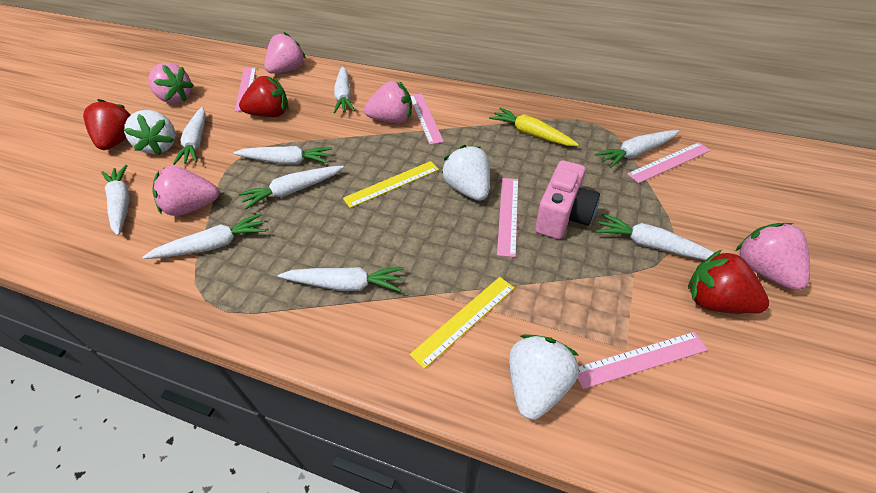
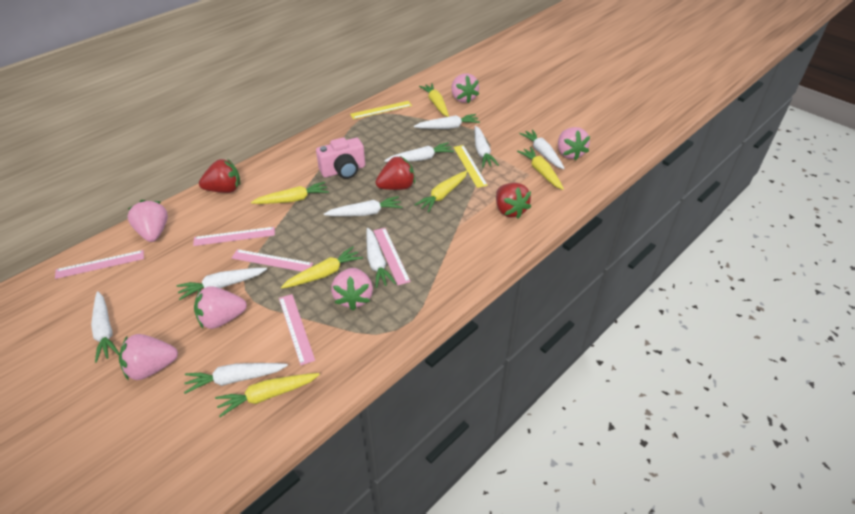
pink strawberry: [148,63,194,103] [152,166,219,216] [264,32,306,74] [364,81,412,124] [736,223,810,290] = 5 -> [119,334,178,380] [127,200,168,242] [194,286,247,329] [331,268,373,311] [451,73,479,103] [558,127,590,161] = 6
white strawberry: [124,110,176,155] [442,145,490,201] [509,334,579,420] = 3 -> none = 0
yellow carrot: [489,108,579,146] = 1 -> [215,373,320,417] [251,182,329,204] [281,247,363,289] [414,171,468,212] [419,83,449,117] [517,147,564,190] = 6

